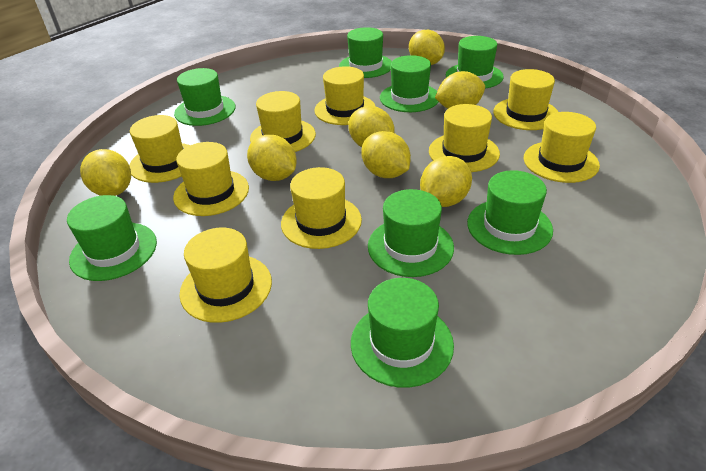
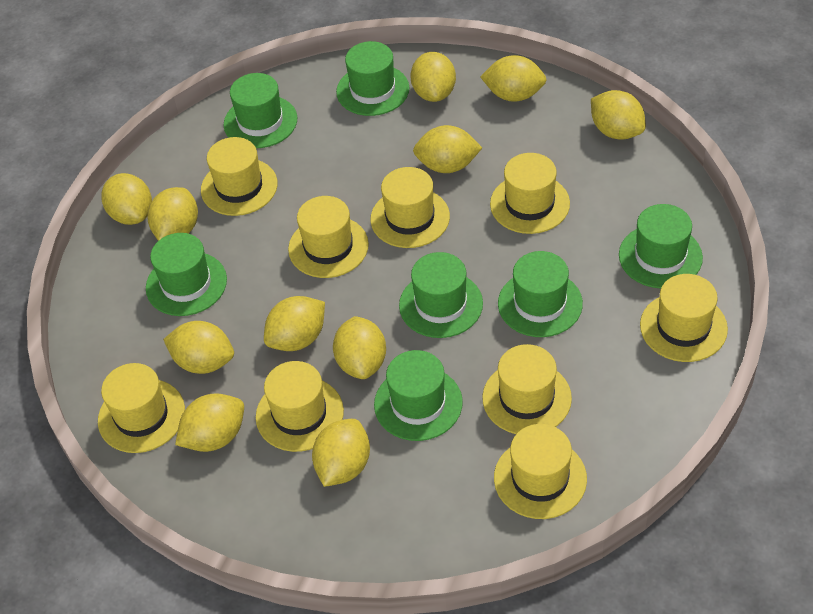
green hat: [67,195,157,281] [174,68,235,126] [339,27,392,78] [351,278,454,388] [368,189,454,277] [380,55,439,112] [446,36,504,89] [467,170,553,255] = 8 -> [146,233,227,316] [223,73,297,148] [336,41,409,116] [374,350,463,441] [399,252,483,338] [498,251,583,337] [619,204,703,288] = 7
yellow lemon: [80,149,131,196] [247,135,297,181] [348,106,395,147] [361,131,411,178] [409,30,445,65] [420,156,472,207] [435,71,485,109] = 7 -> [101,173,152,225] [148,187,198,241] [163,321,234,374] [175,393,244,452] [264,296,325,351] [312,419,370,487] [333,316,386,379] [410,52,456,102] [413,125,482,173] [480,55,547,102] [591,90,646,140] = 11

